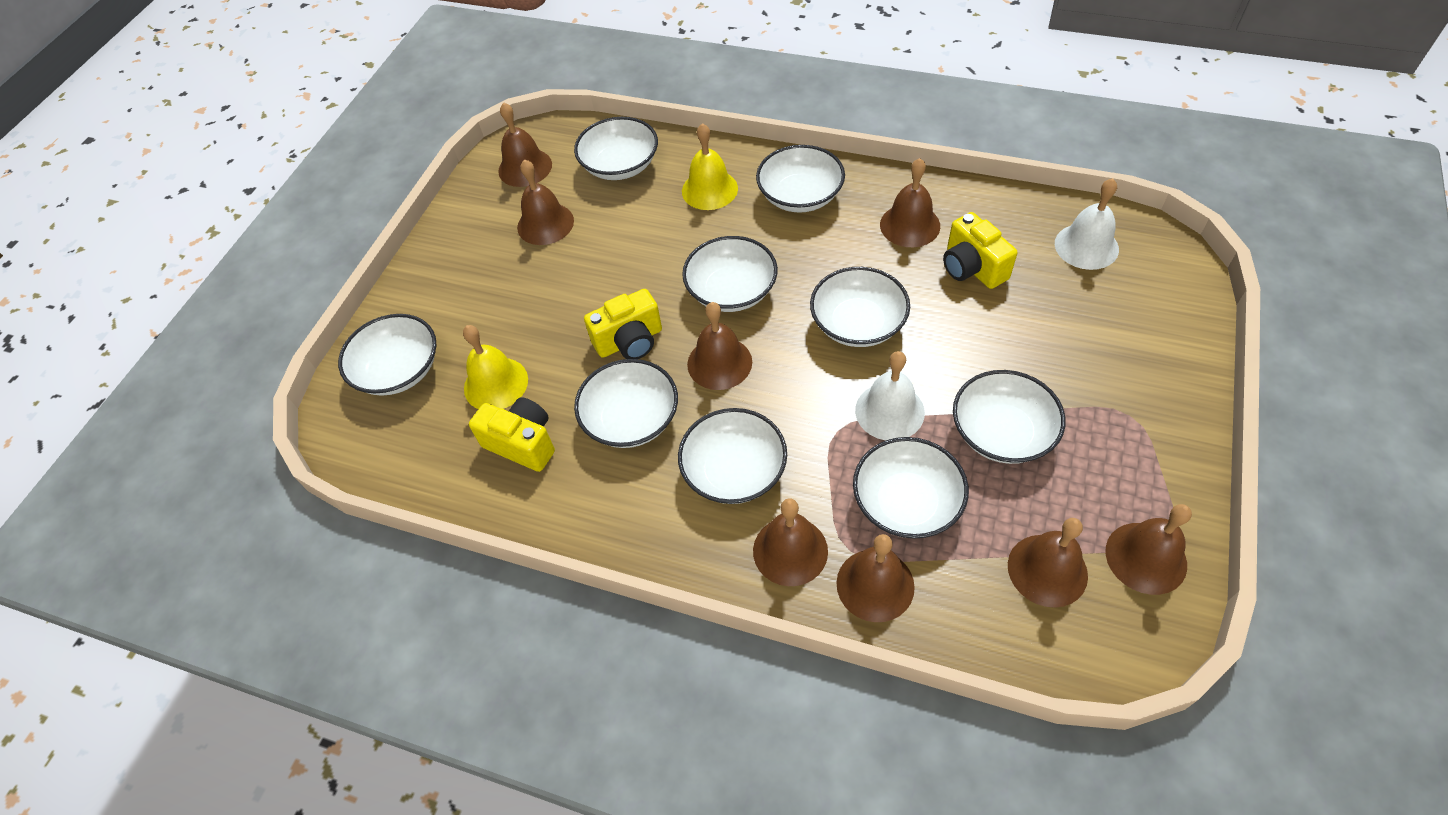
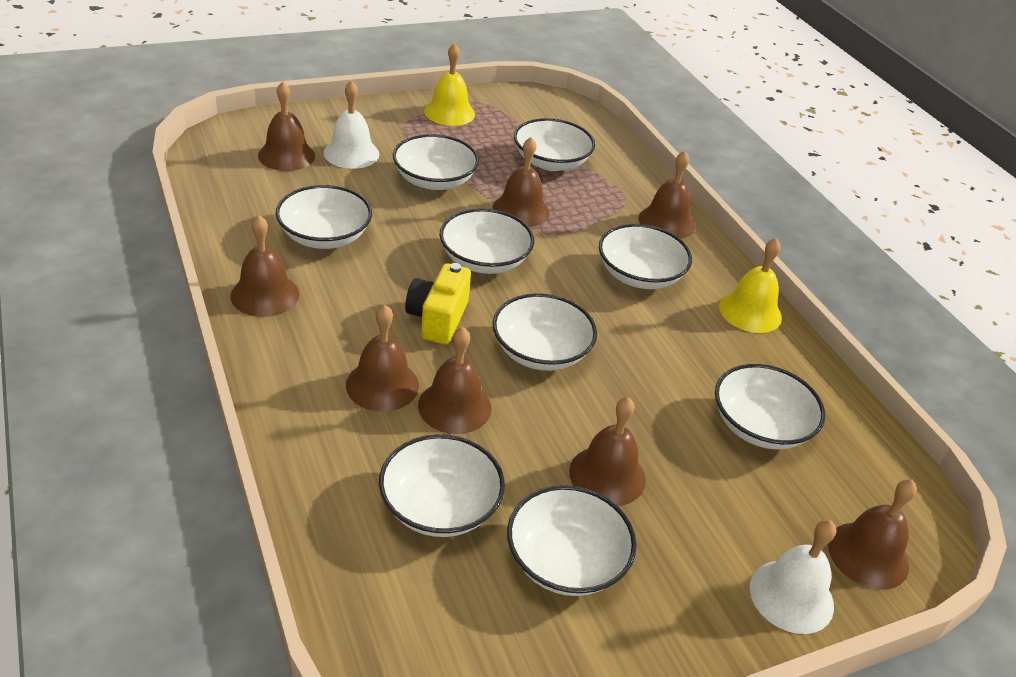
yellow camera: [469,397,555,472] [584,289,662,359] [943,212,1017,289] = 3 -> [405,263,471,344] = 1

